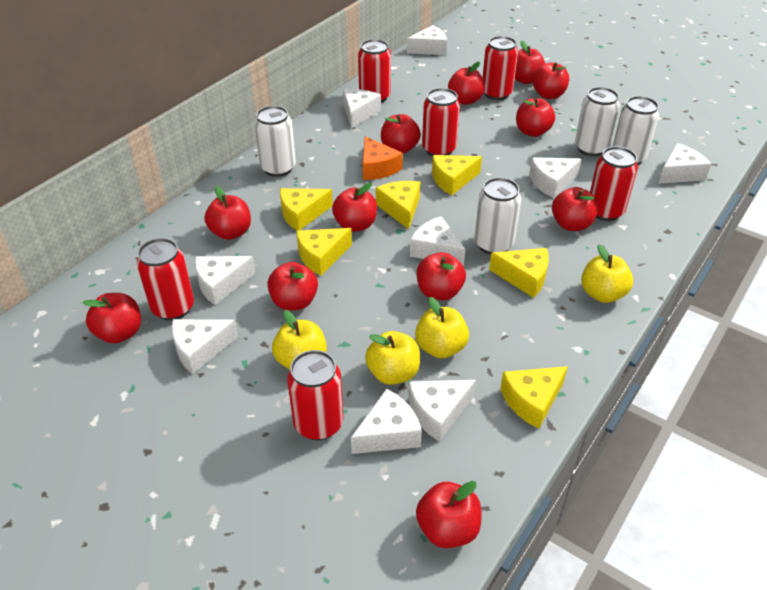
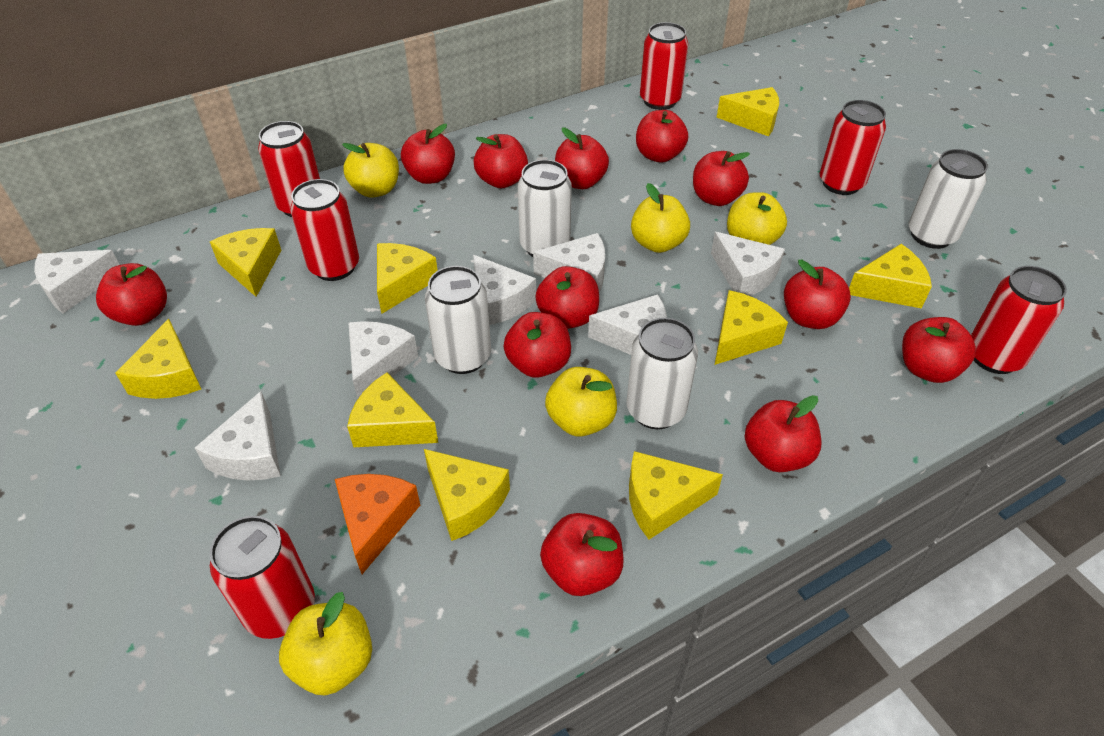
white cheese: [171,319,238,374] [195,256,255,305] [343,89,381,128] [351,389,422,454] [407,25,447,55] [408,380,476,441] [410,216,465,266] [529,157,581,198] [659,143,711,184] = 9 -> [34,250,120,313] [195,391,281,480] [349,321,418,398] [473,255,536,325] [533,233,605,292] [588,294,667,355] [711,232,785,296] = 7
yellow apple: [272,310,327,370] [365,331,420,385] [415,297,469,359] [581,244,633,303] = 4 -> [279,592,372,695] [342,143,399,198] [545,367,617,437] [631,183,690,253] [727,192,787,245] = 5
yellow cheese: [280,188,333,231] [296,228,352,276] [376,181,420,229] [432,155,482,195] [489,248,549,298] [500,366,568,429] = 6 -> [115,319,201,399] [210,228,281,297] [347,373,438,447] [377,243,438,314] [424,449,510,541] [629,451,723,540] [715,290,788,365] [716,87,779,137] [849,244,932,308] = 9

